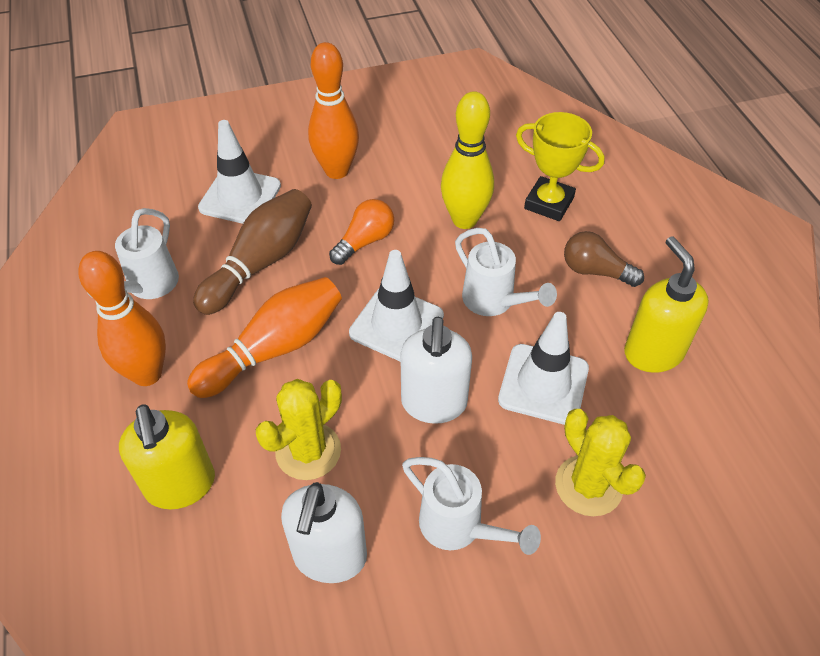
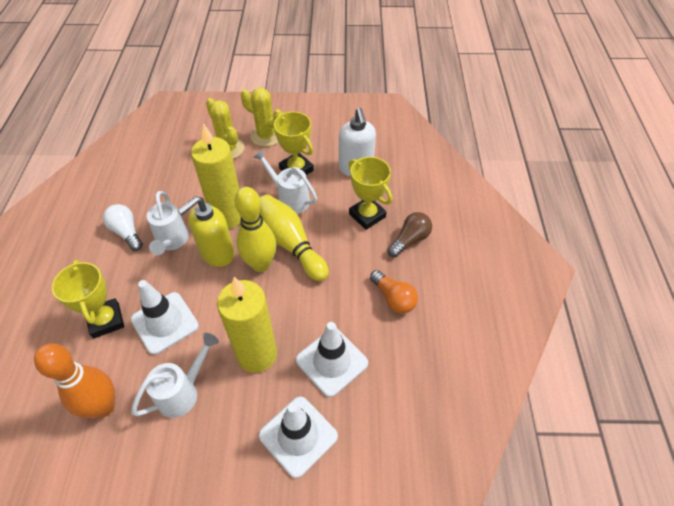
brown bowling pin: [193,189,312,315] = 1 -> none = 0
orange bowling pin: [78,251,166,386] [187,277,342,398] [308,42,359,179] = 3 -> [34,344,115,418] = 1
white light bulb: none = 0 -> [103,204,143,251] = 1
white soap dispenser: [281,482,367,583] [400,317,472,424] = 2 -> [339,107,376,176] = 1
yellow bowling pin: [441,91,494,229] = 1 -> [234,187,276,272] [260,195,329,281] = 2
yellow candle: none = 0 -> [191,123,241,229] [217,277,277,373] = 2
yellow soap dispenser: [119,404,215,509] [624,236,709,373] = 2 -> [177,196,235,267] = 1
yellow trophy: [516,112,605,221] = 1 -> [52,260,124,339] [274,112,314,175] [348,157,393,230] = 3

